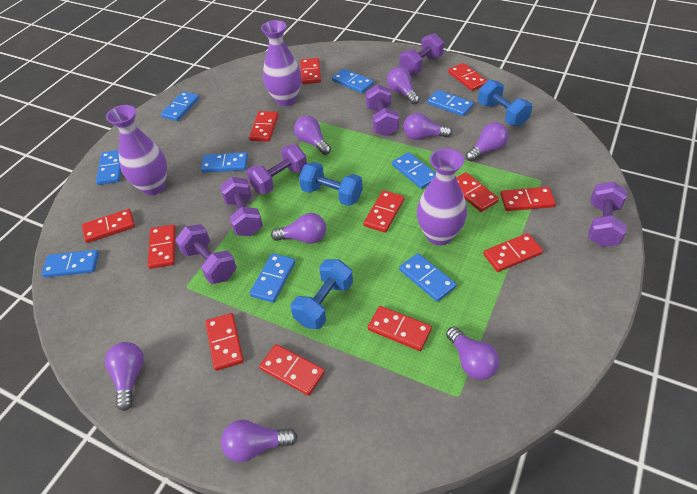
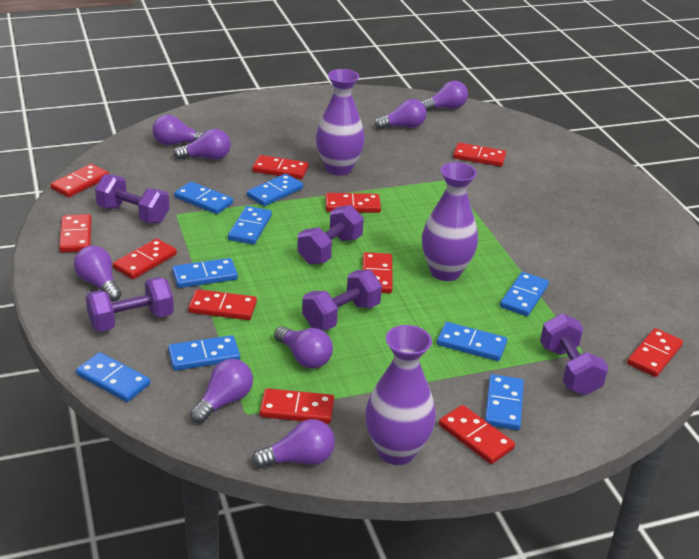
blue dumbbell: [290,259,353,329] [299,162,363,206] [478,80,533,126] = 3 -> none = 0
purple dumbbell: [175,224,237,284] [220,177,263,236] [247,145,307,194] [366,84,399,136] [399,33,444,75] [588,181,627,247] = 6 -> [86,277,174,332] [95,174,169,223] [297,205,364,265] [302,270,382,330] [540,314,609,395] = 5
red domino: [82,209,135,243] [148,224,176,269] [205,313,244,371] [249,111,279,142] [259,344,325,396] [300,58,321,84] [364,190,404,233] [368,306,432,351] [448,63,488,91] [456,172,499,212] [483,233,543,272] [500,187,556,211] = 12 -> [50,164,109,197] [59,214,92,253] [113,238,177,279] [188,289,257,320] [252,155,309,179] [260,388,334,424] [325,193,381,213] [362,252,392,293] [439,405,515,464] [453,143,506,167] [627,328,683,377] = 11

